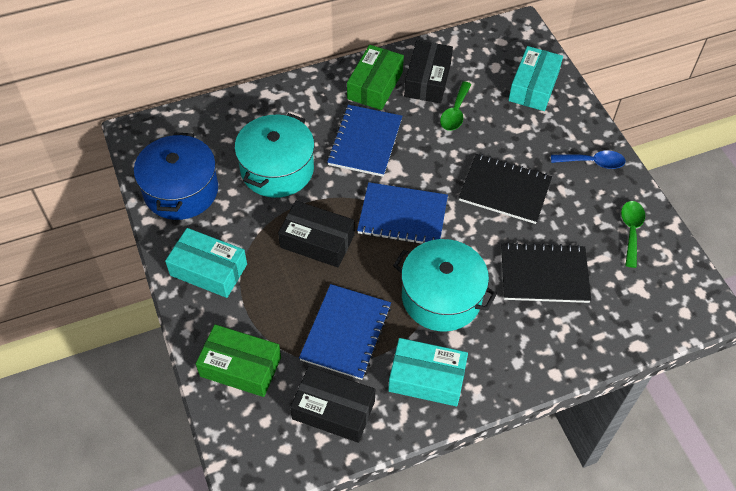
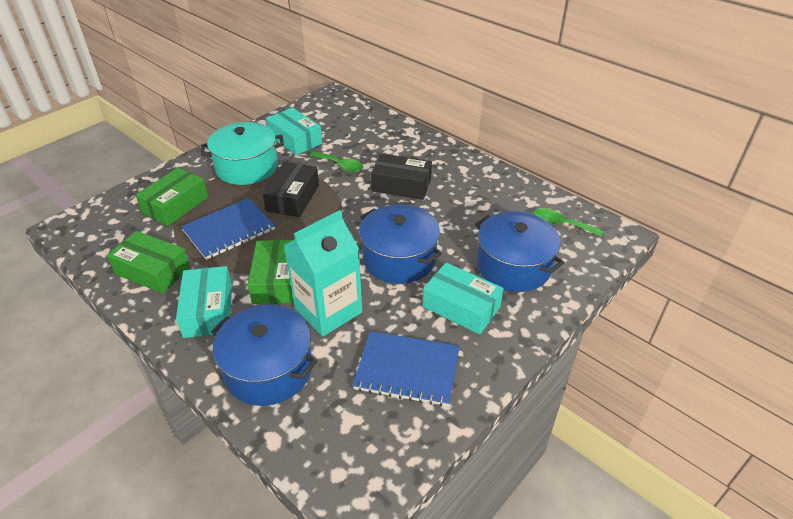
black box: [278,201,354,267] [290,366,375,443] [404,40,453,103] = 3 -> [262,162,319,217] [371,153,432,200] = 2
black notebook: [458,154,552,224] [501,242,591,303] = 2 -> none = 0
blue notebook: [299,284,391,380] [327,105,402,177] [357,182,448,244] = 3 -> [181,198,275,260] [353,331,460,407] = 2
blue pot: [134,132,218,220] = 1 -> [211,305,318,406] [359,204,442,284] [475,211,565,292] = 3
blue spoon: [551,150,626,169] = 1 -> none = 0
green box: [196,324,281,397] [347,45,404,110] = 2 -> [107,231,190,294] [136,168,208,226] [248,240,294,304] = 3
turquoise carton: none = 0 -> [284,210,362,336] = 1
turquoise pot: [235,113,315,198] [393,239,497,331] = 2 -> [201,122,284,185] = 1

